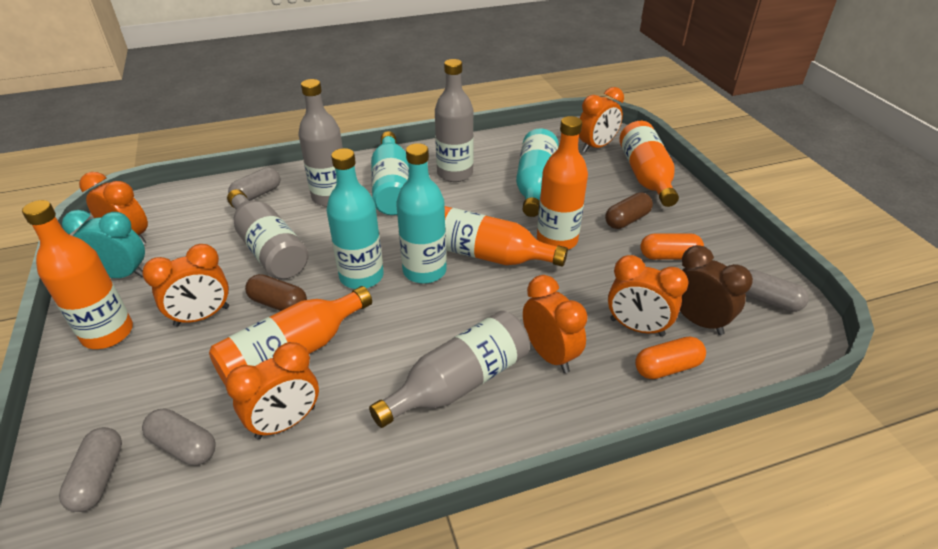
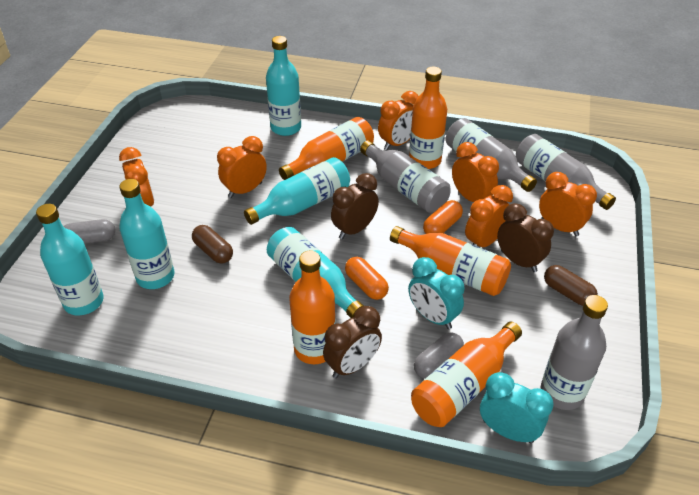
brown clock: [680,245,753,335] = 1 -> [323,306,382,378] [331,173,379,239] [497,203,554,272] = 3
grey capsule: [59,427,122,512] [142,408,216,465] [228,167,281,201] [746,270,809,312] = 4 -> [63,219,115,244] [414,333,464,379] = 2
turquoise bottle: [327,148,384,289] [371,131,409,215] [396,143,447,284] [516,128,559,217] = 4 -> [36,204,104,315] [119,179,175,289] [244,157,350,225] [266,36,301,136] [267,227,364,318] = 5
turquoise clock: [62,210,145,278] = 1 -> [408,257,465,329] [480,372,554,443] = 2

